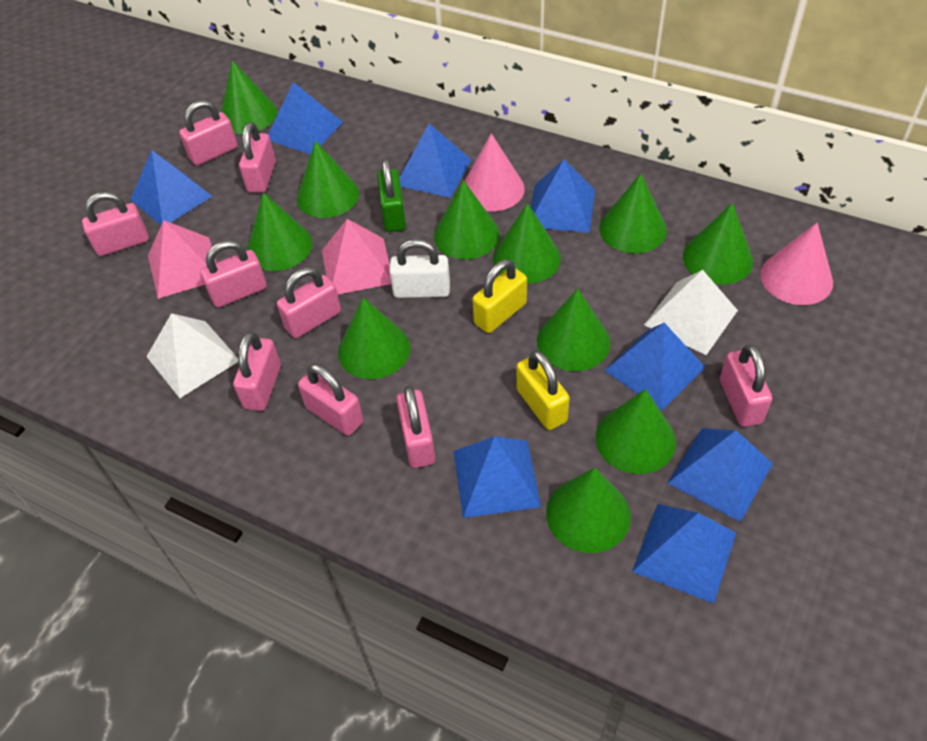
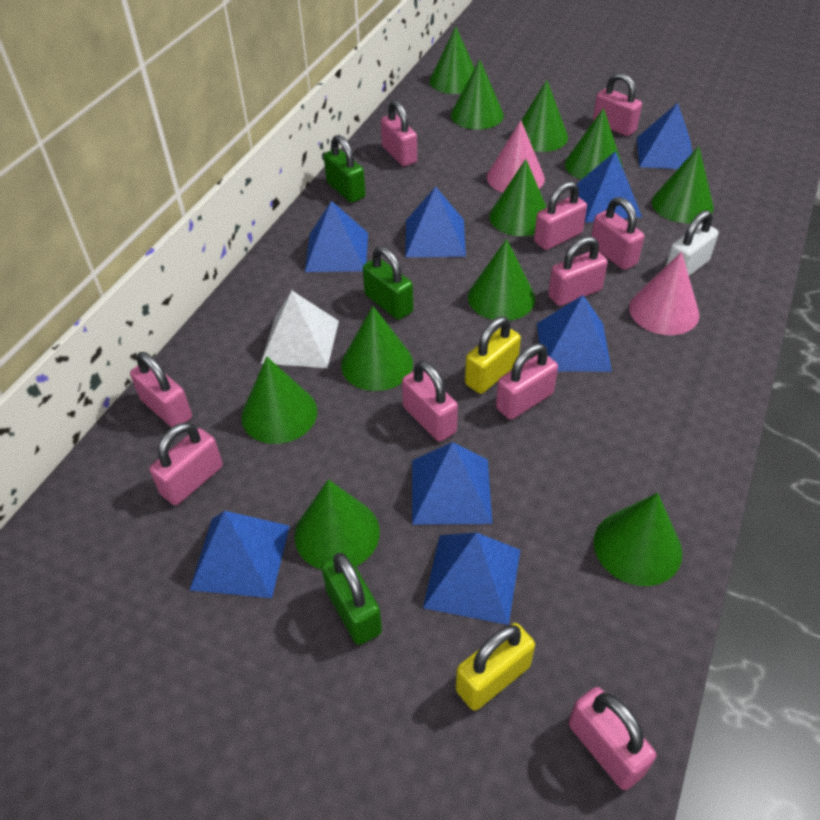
green padlock: [377,159,406,232] = 1 -> [322,553,382,645] [324,135,366,203] [363,246,413,320] = 3
pink padlock: [82,192,149,256] [179,100,238,166] [200,240,267,308] [233,332,281,411] [239,122,276,193] [277,267,341,338] [298,364,363,436] [396,386,435,468] [720,344,773,427] = 9 -> [130,352,192,428] [149,422,223,505] [381,100,417,166] [402,361,458,442] [496,343,558,420] [534,181,587,250] [548,236,608,306] [568,687,656,790] [591,197,644,270] [593,73,642,136] = 10
pink pyramid: [148,220,217,299] [322,219,391,294] = 2 -> none = 0
white pyramid: [146,313,238,398] [644,270,738,355] = 2 -> [261,291,339,368] = 1

